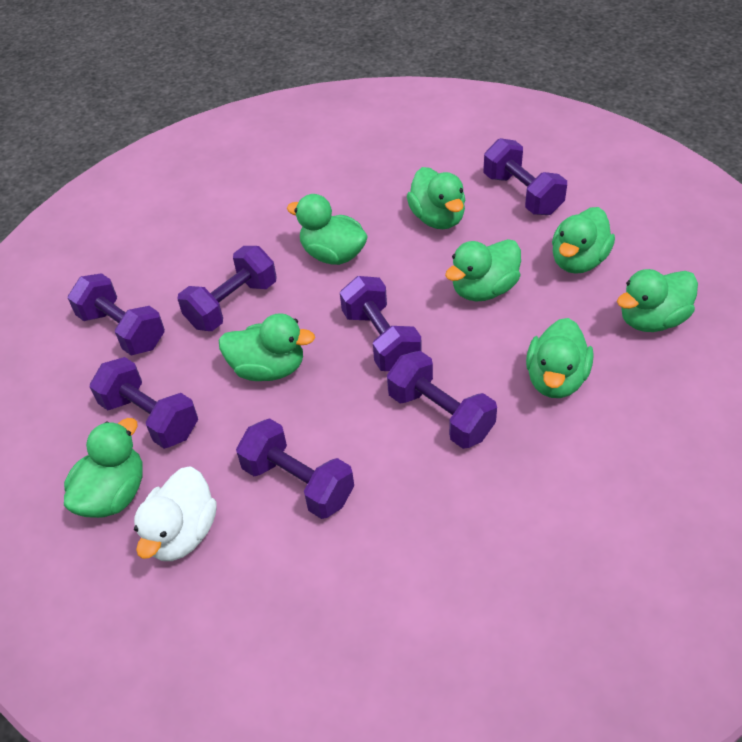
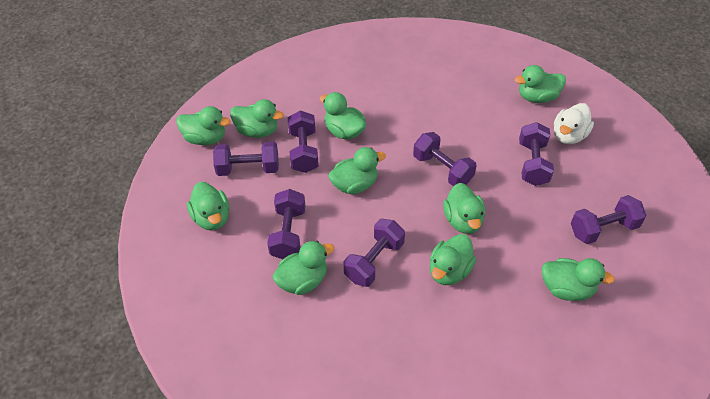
green duck: [64,418,143,518] [219,313,315,381] [287,194,368,265] [407,167,465,229] [445,239,521,301] [526,318,593,398] [552,207,615,274] [617,269,698,332] = 8 -> [176,106,230,145] [187,182,229,230] [230,99,284,138] [273,241,334,295] [320,92,366,140] [328,147,386,194] [430,234,476,285] [443,183,485,234] [515,65,566,103] [542,258,615,301] = 10

